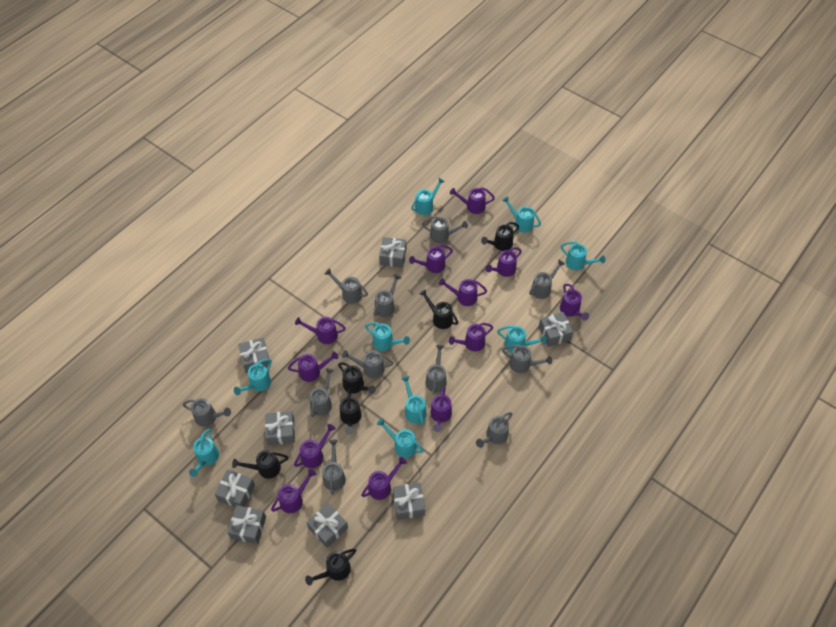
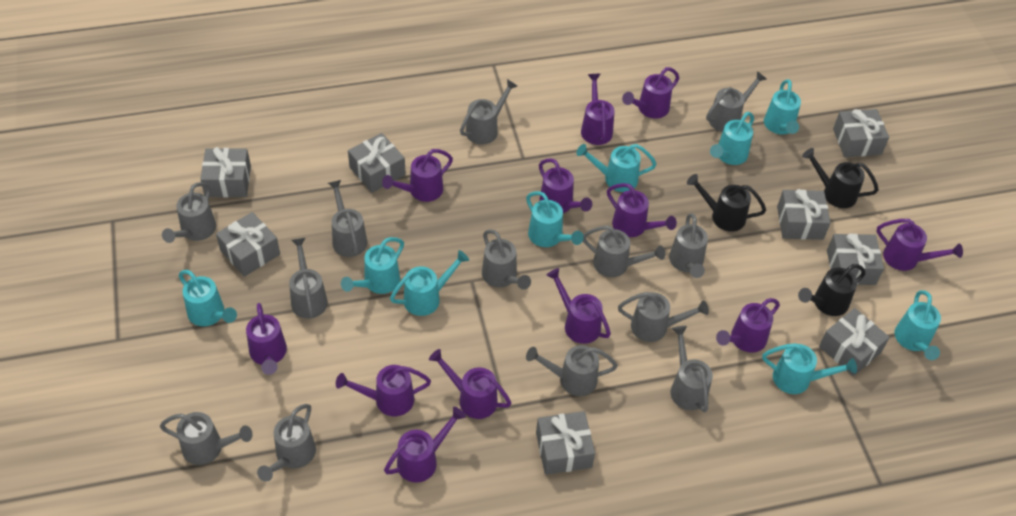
black watering can: [232,450,288,479] [305,549,356,585] [338,362,376,394] [340,389,362,435] [419,289,458,329] [481,222,519,251] = 6 -> [687,174,766,232] [798,264,866,316] [802,148,879,208] = 3
grey watering can: [183,398,231,427] [309,368,334,417] [322,440,346,495] [325,268,368,304] [342,350,393,378] [373,274,401,317] [422,216,468,243] [426,345,447,394] [476,412,512,448] [502,345,552,373] [529,260,565,299] = 11 -> [160,412,253,465] [162,182,216,243] [257,404,316,482] [289,238,328,319] [328,180,367,257] [460,79,517,144] [482,229,531,290] [526,345,618,396] [583,226,665,277] [618,292,709,342] [669,213,708,278] [671,326,713,412] [706,71,766,132] = 13

